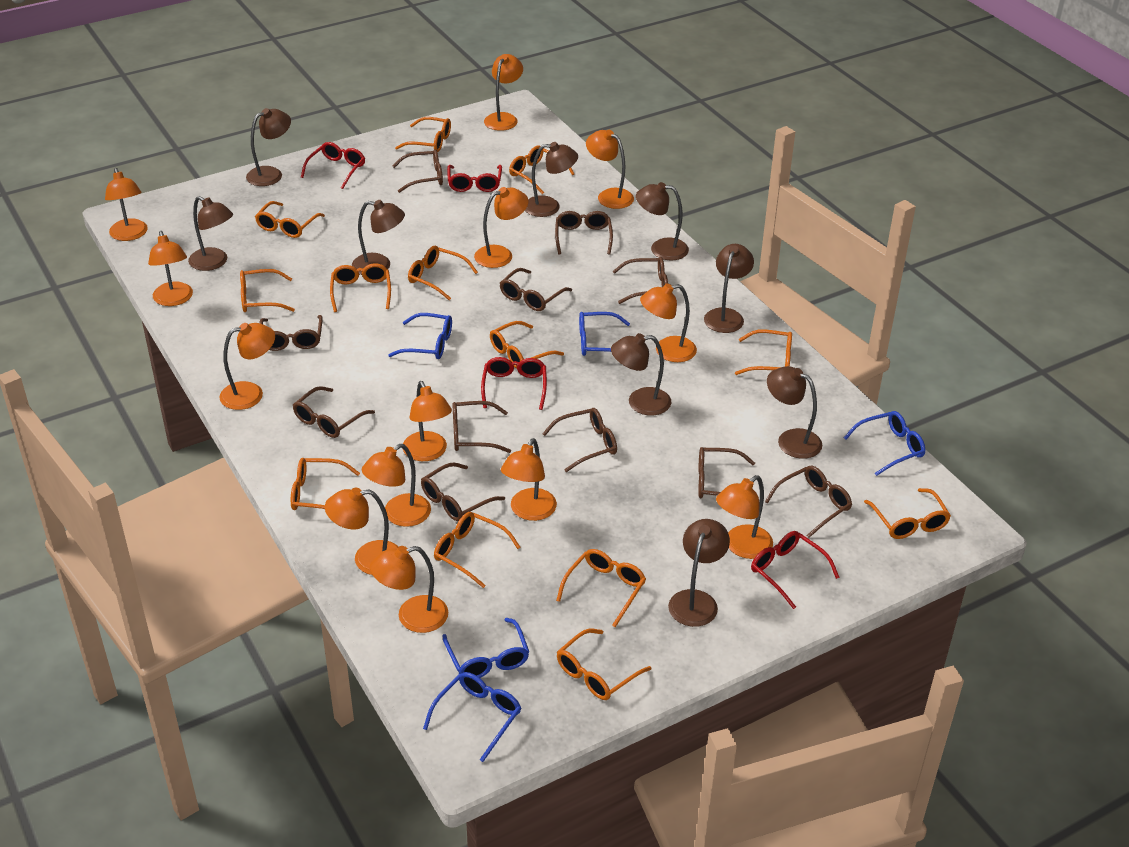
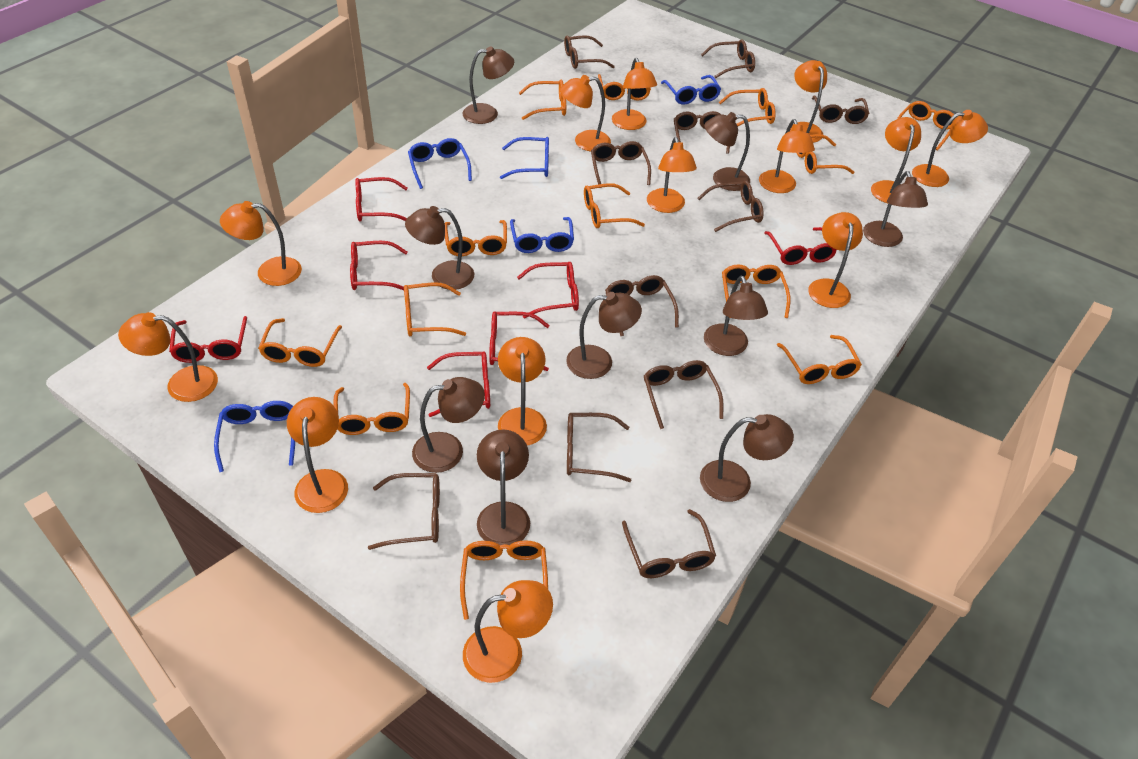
red glasses: [301,142,365,189] [447,165,502,192] [481,357,547,410] [751,531,840,609] = 4 -> [169,316,247,363] [350,241,407,290] [355,177,408,222] [427,351,490,417] [489,311,550,371] [517,262,579,318] [764,227,837,265] = 7

